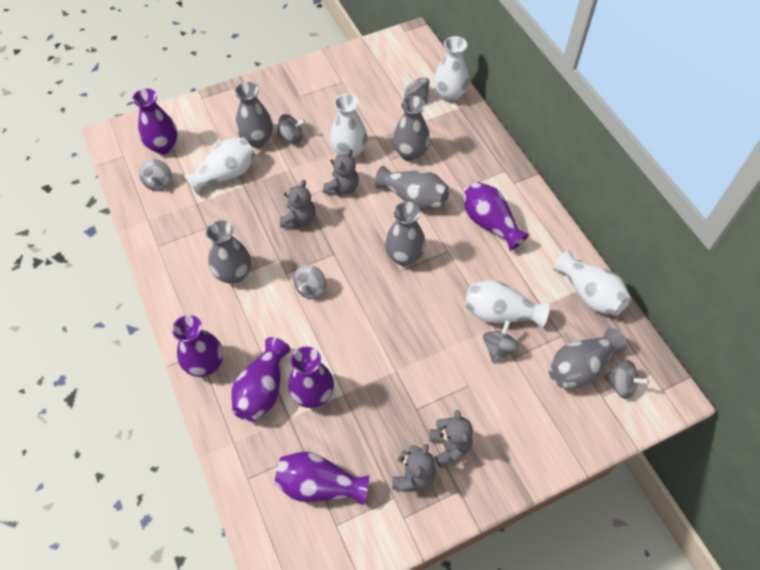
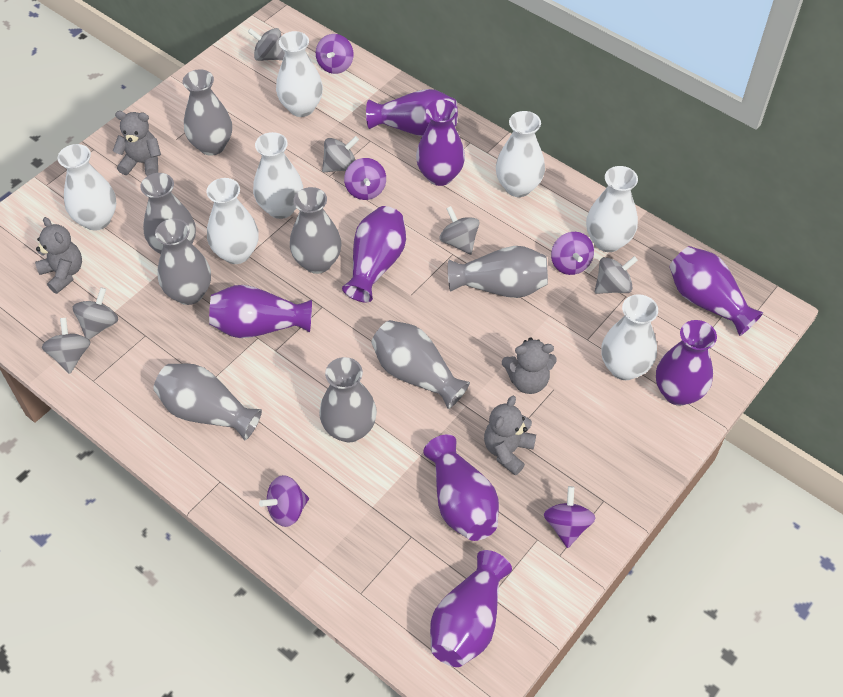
grey vase: [206,220,251,284] [235,82,273,148] [375,166,450,210] [385,202,426,266] [393,96,430,162] [549,327,627,388] = 6 -> [140,173,196,254] [153,364,262,440] [155,219,211,305] [183,69,232,156] [290,187,341,274] [319,357,377,442] [371,320,470,409] [448,246,548,298] = 8
purple spinning top: none = 0 -> [259,475,309,527] [316,34,353,74] [344,158,386,200] [544,486,595,548] [551,232,594,275] = 5
purple vase: [132,89,177,154] [172,315,223,377] [231,337,291,422] [274,452,370,505] [288,346,334,408] [462,182,529,251] = 6 -> [209,285,312,338] [342,206,406,303] [366,89,458,136] [416,100,465,186] [423,434,499,541] [430,550,512,667] [656,320,717,406] [669,246,764,336] = 8
white vase: [183,137,256,195] [330,94,367,159] [434,36,469,102] [465,280,550,328] [553,250,631,316] = 5 -> [58,144,116,231] [207,178,259,264] [253,132,303,219] [276,31,323,117] [496,111,545,197] [586,166,638,252] [601,294,658,380] = 7

